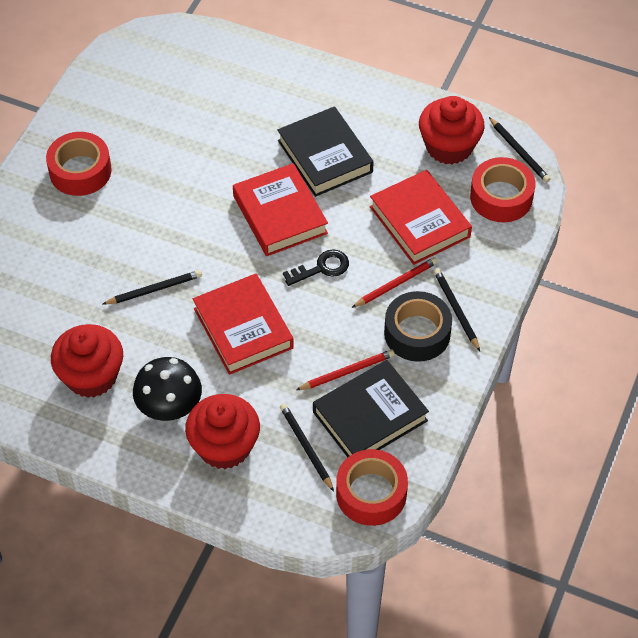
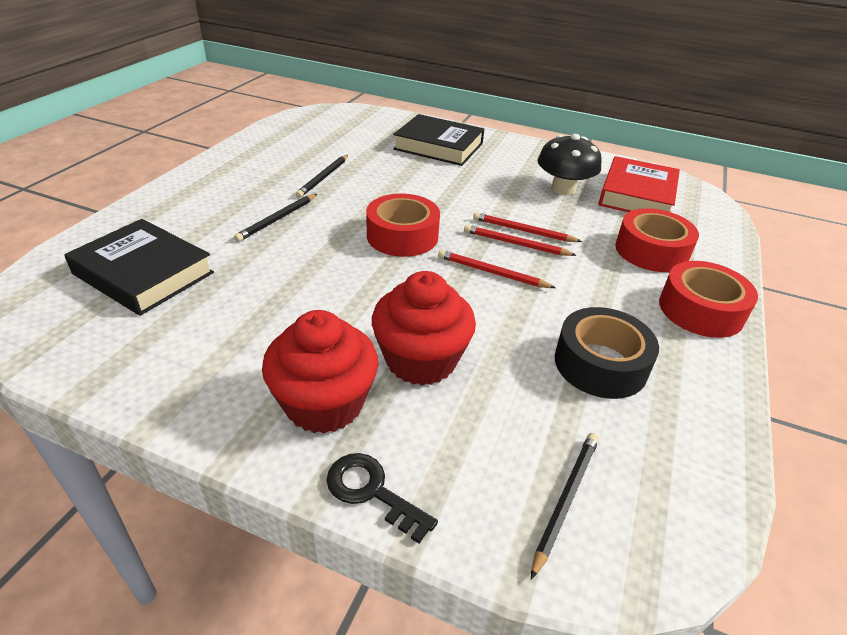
black pencil: [103,270,202,304] [280,403,334,492] [434,269,480,351] [489,117,550,183] = 4 -> [234,194,317,242] [296,155,348,198] [531,433,599,579] = 3
red book: [193,273,294,375] [233,163,328,256] [370,170,472,265] = 3 -> [598,156,680,212] = 1
red cupcake: [51,324,123,398] [185,394,260,469] [419,96,485,164] = 3 -> [262,310,378,434] [372,271,476,385] = 2
red pencil: [296,350,395,390] [351,257,438,308] = 2 -> [438,250,556,288] [464,225,577,256] [473,212,582,242] = 3

